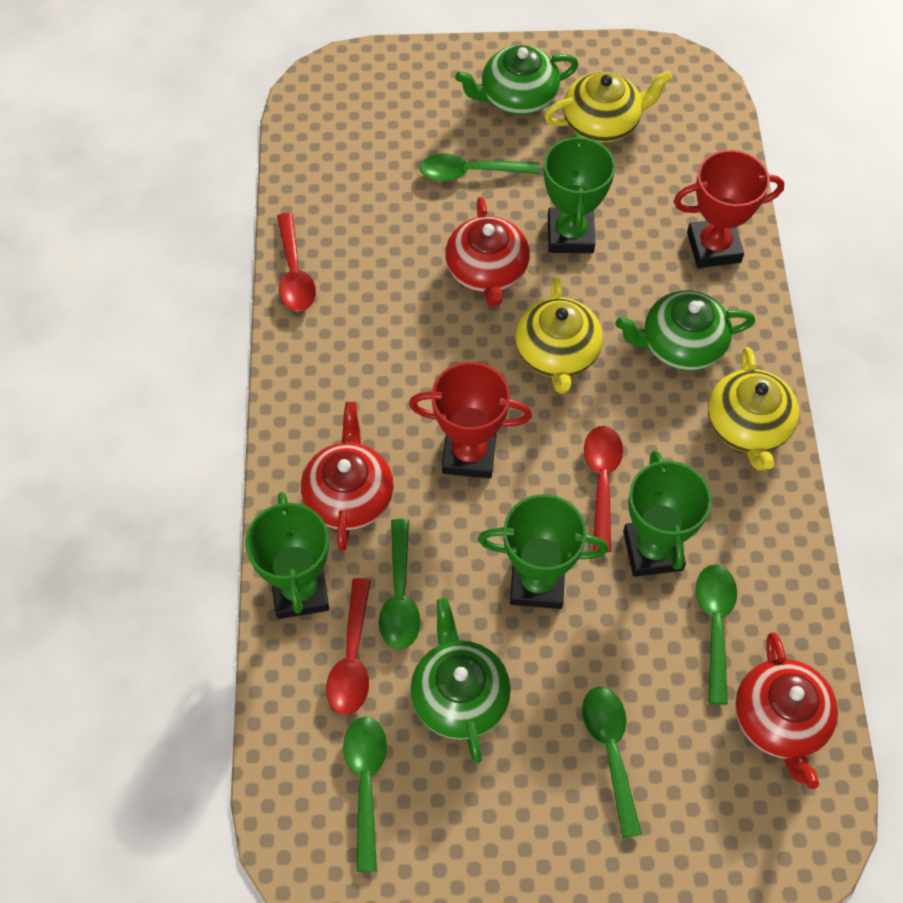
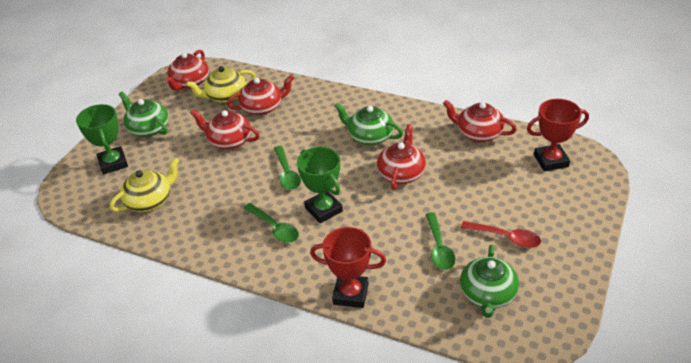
green spoon: [343,717,387,872] [379,519,421,650] [420,153,540,181] [582,687,642,838] [696,564,737,704] = 5 -> [244,203,299,243] [274,146,301,190] [426,212,456,270] = 3
green trophy: [245,492,329,619] [478,494,608,609] [544,133,615,253] [623,451,712,577] = 4 -> [76,104,128,175] [297,147,343,223] = 2
red spoon: [277,213,316,311] [326,578,371,715] [584,426,623,552] = 3 -> [461,221,541,248] = 1
red teapot: [301,402,394,551] [445,197,530,307] [735,632,838,789] = 3 -> [165,50,209,91] [190,109,260,149] [227,75,294,115] [377,124,426,190] [443,100,517,142] = 5
yellow teapot: [515,276,603,394] [544,71,672,143] [708,347,799,470] = 3 -> [110,158,180,212] [186,66,256,103] = 2

